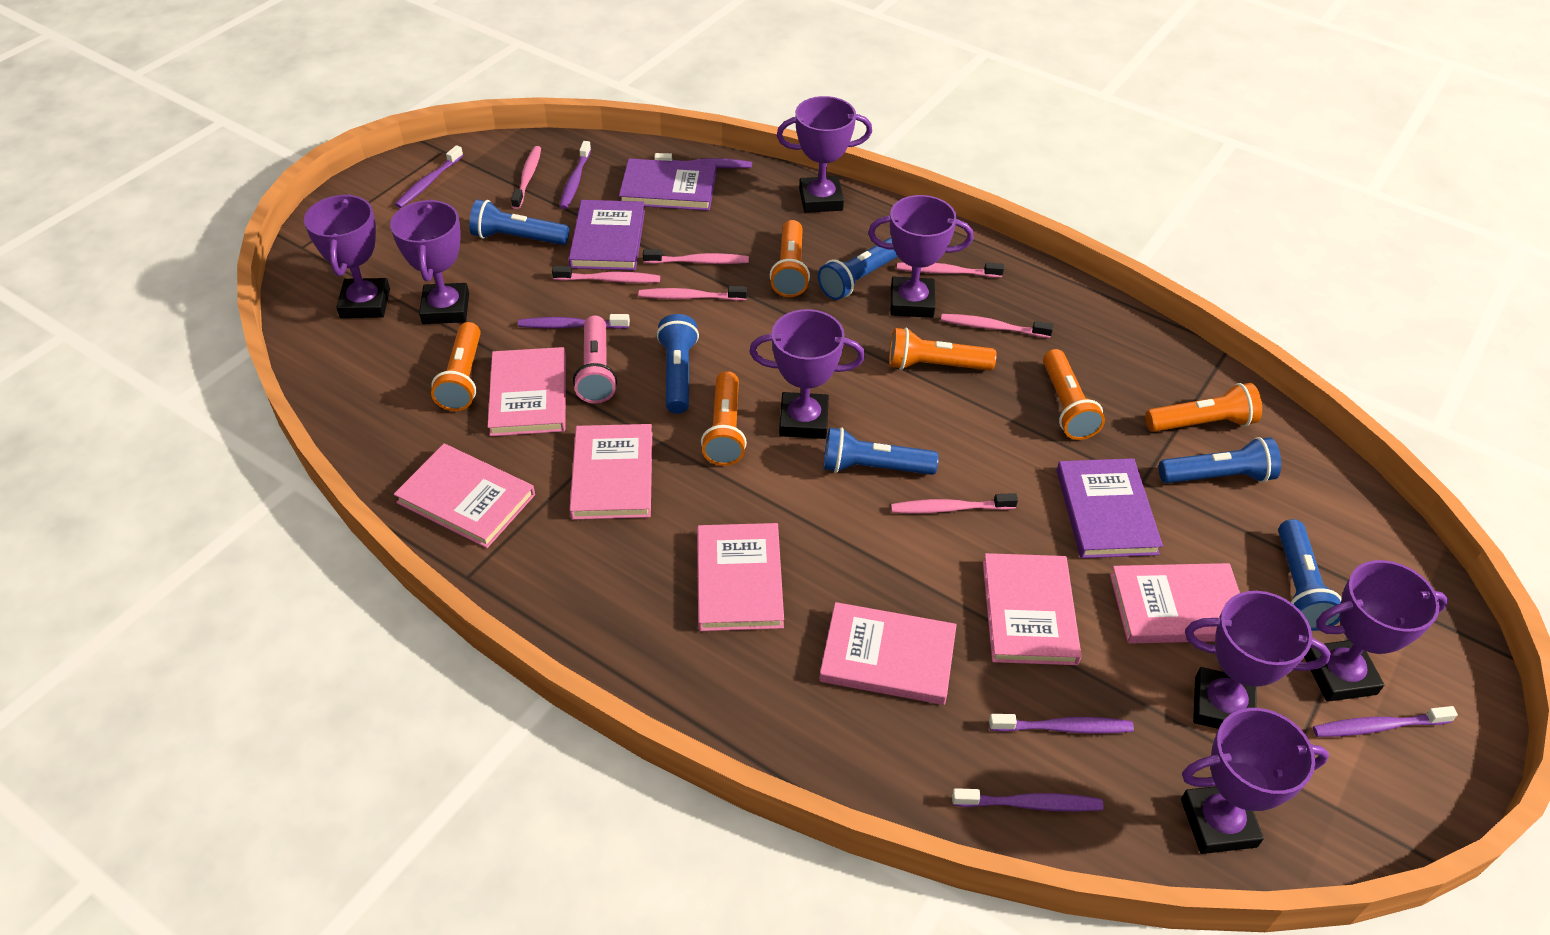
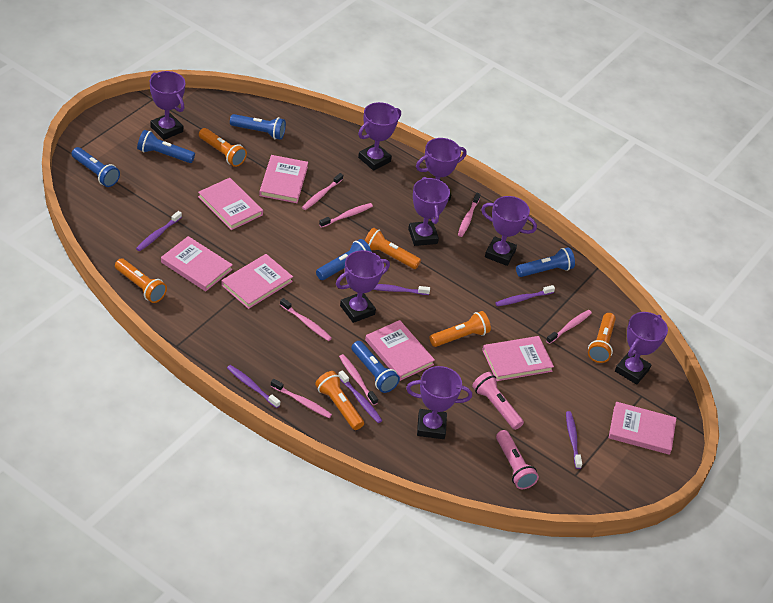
pink flashlight: [573,315,617,403] = 1 -> [472,372,524,430] [496,430,539,489] = 2
purple book: [569,200,645,270] [619,158,716,211] [1057,458,1163,558] = 3 -> none = 0
purple toothbrush: [395,145,463,208] [518,314,630,329] [560,141,591,209] [654,153,752,168] [952,788,1104,812] [989,714,1134,733] [1313,706,1458,737] = 7 -> [136,211,182,251] [227,365,280,408] [338,370,382,423] [373,284,430,295] [495,285,555,306] [566,411,582,469] = 6

